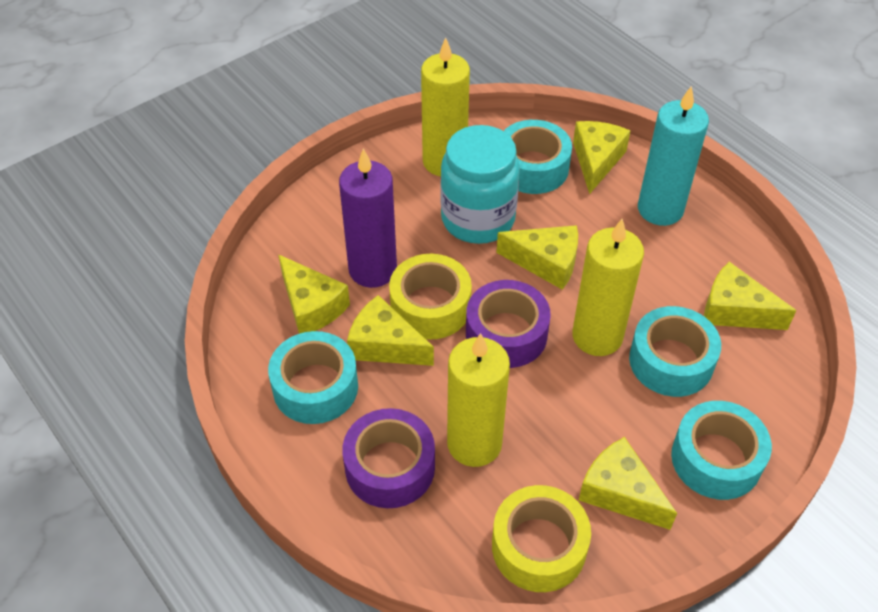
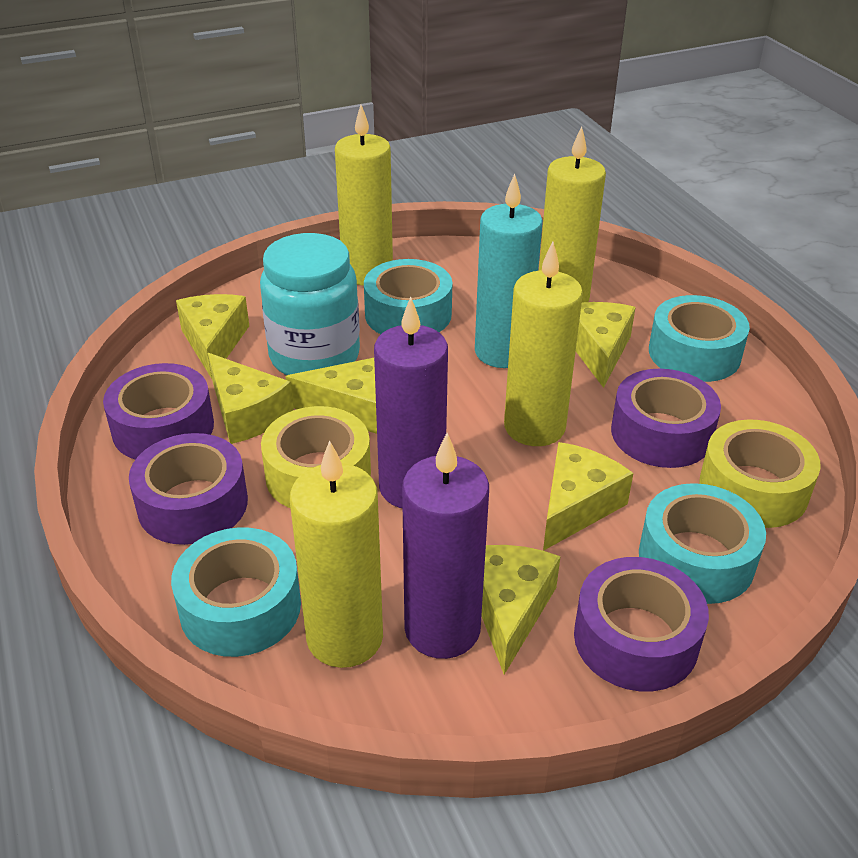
purple candle: [339,148,397,288] = 1 -> [374,297,448,508] [402,433,489,659] = 2
purple tape: [342,408,435,508] [466,280,551,368] = 2 -> [103,363,214,460] [129,433,248,545] [574,557,709,691] [611,369,721,468] = 4
yellow candle: [421,38,470,176] [447,333,510,467] [572,219,644,356] = 3 -> [290,440,383,668] [335,105,393,286] [504,242,583,446] [539,126,606,302] = 4

